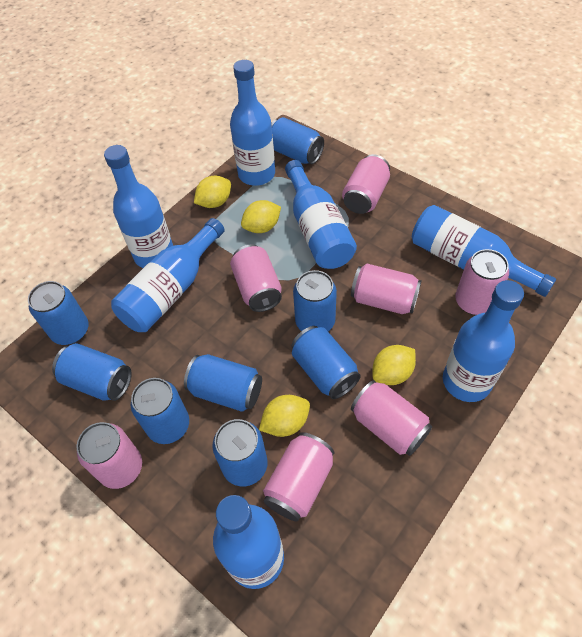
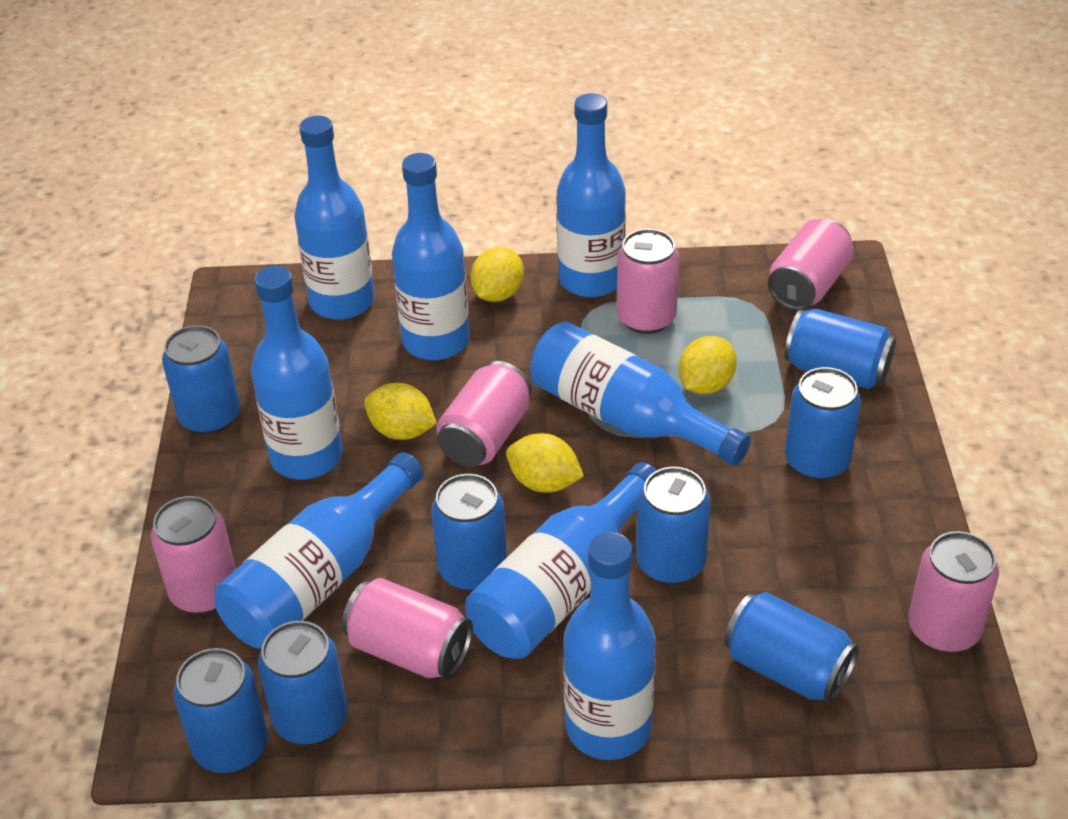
blue bottle: [104,145,173,268] [111,218,225,332] [213,495,284,589] [230,60,275,186] [285,160,357,269] [412,205,556,297] [443,280,524,402] = 7 -> [215,452,424,649] [251,265,343,480] [294,116,375,320] [392,153,470,360] [465,462,657,659] [530,322,751,466] [557,93,626,297] [563,532,656,760] = 8
pink can: [76,422,142,489] [230,244,282,312] [263,432,334,521] [342,154,390,214] [351,264,422,314] [351,380,432,456] [455,249,509,315] = 7 -> [151,496,236,614] [342,578,473,679] [436,361,532,467] [617,229,679,334] [768,219,854,310] [908,531,999,653] = 6

